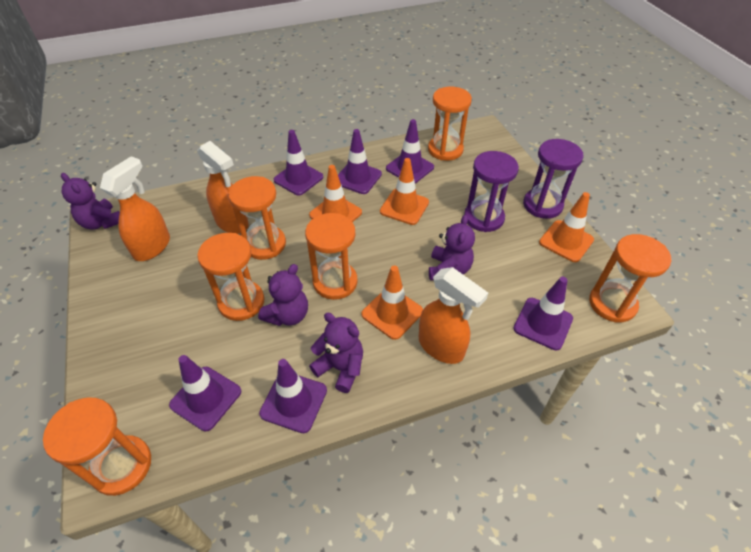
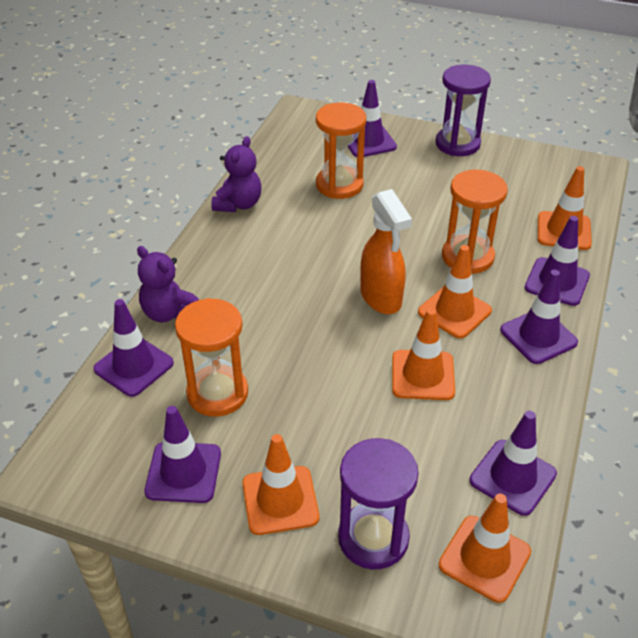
orange hourglass: [43,397,151,496] [197,233,264,321] [228,176,286,260] [305,213,358,300] [428,87,472,161] [589,234,671,323] = 6 -> [175,298,248,417] [316,103,366,199] [442,170,508,274] = 3
orange spray bottle: [100,156,170,261] [197,141,249,234] [419,267,488,364] = 3 -> [360,189,412,314] = 1
orange traffic cone: [309,165,362,222] [361,266,423,340] [380,158,429,225] [539,192,594,262] = 4 -> [242,434,319,535] [392,308,455,400] [418,245,492,339] [439,493,531,603] [538,166,592,250] = 5
purple teddy bear: [61,173,120,230] [258,264,308,326] [309,313,363,393] [429,215,475,280] = 4 -> [137,246,199,322] [211,136,261,212] = 2

